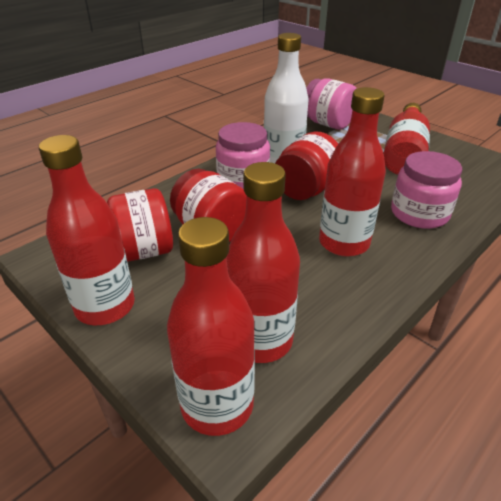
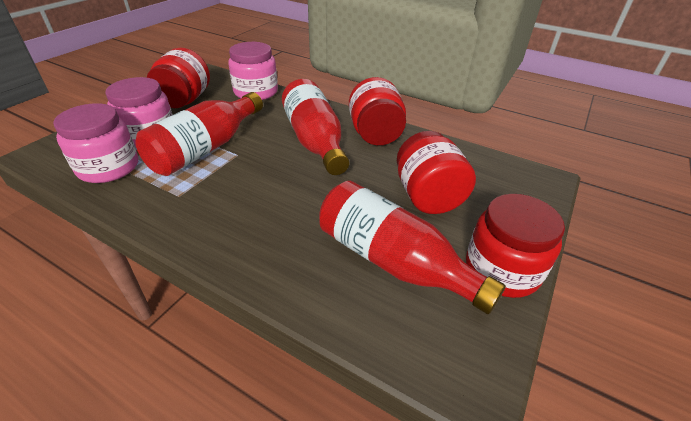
red bottle: [39,135,135,325] [167,217,255,436] [227,162,300,363] [319,87,386,257] [384,103,430,175] = 5 -> [135,92,263,176] [282,79,349,175] [319,181,506,314] = 3
red jar: [107,188,173,262] [170,169,246,242] [275,132,338,200] = 3 -> [147,48,210,108] [349,77,406,145] [397,131,476,214] [466,194,565,298] = 4
white bottle: [264,33,309,163] = 1 -> none = 0

